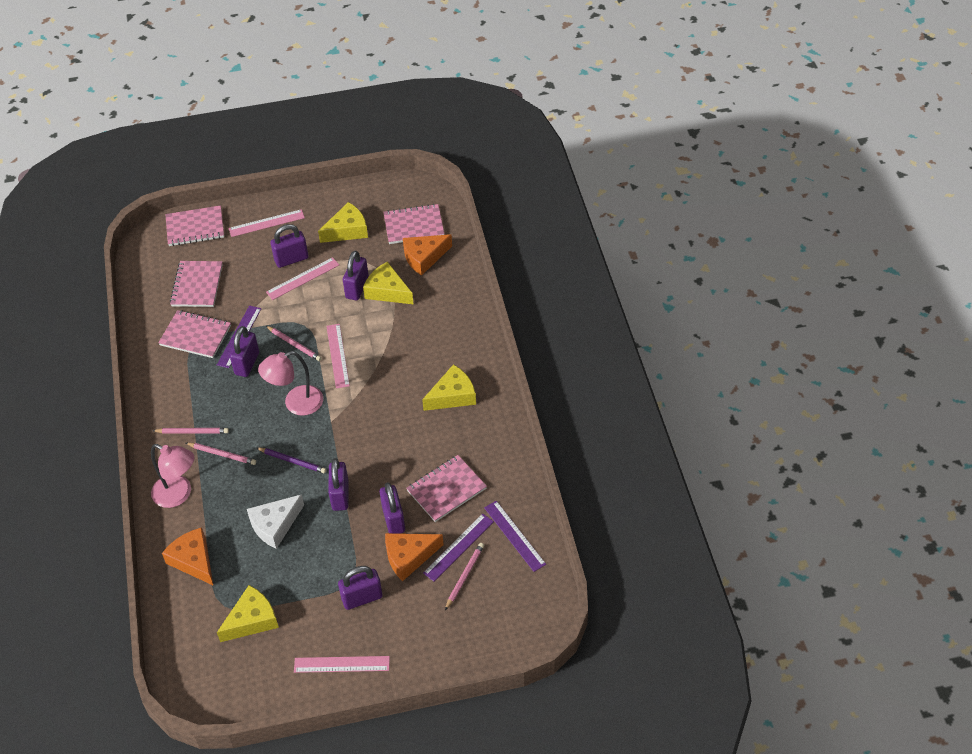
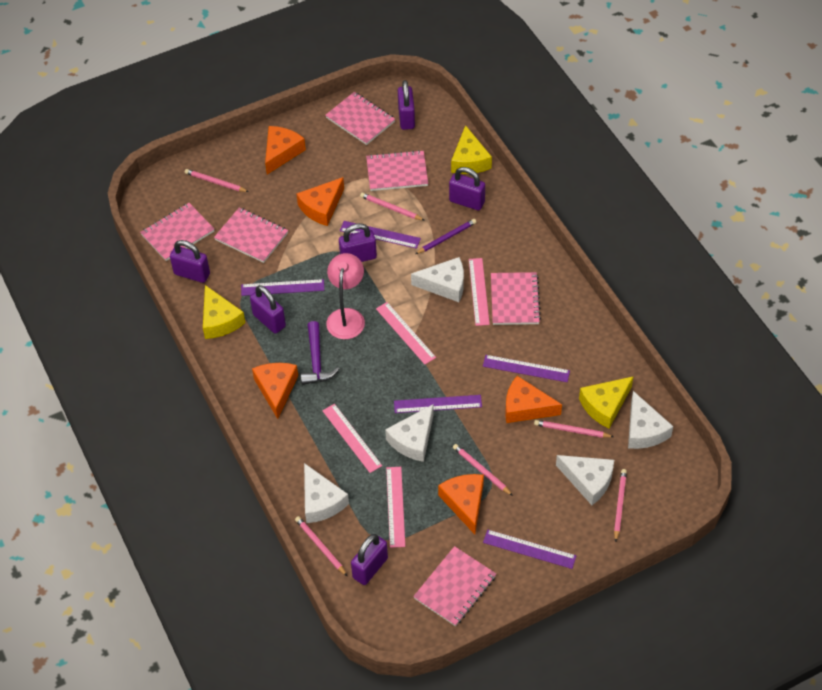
orange cheese: [162,527,214,586] [385,533,444,581] [403,234,452,276] = 3 -> [252,363,298,419] [265,126,306,174] [296,177,344,226] [438,474,484,534] [505,376,562,423] = 5
pink lamp: [151,444,194,508] [258,351,323,416] = 2 -> [326,253,365,339] = 1
pink notebook: [158,310,231,358] [165,205,224,246] [170,261,223,307] [383,204,444,244] [406,455,487,522] = 5 -> [140,203,214,261] [214,207,288,263] [325,92,395,145] [366,150,428,191] [413,546,496,626] [491,272,541,325] = 6
pink pencil: [153,428,229,434] [186,443,256,465] [266,326,322,361] [445,543,484,610] = 4 -> [185,169,249,192] [295,516,347,576] [360,193,424,220] [453,444,513,496] [534,420,614,438] [614,469,627,542] = 6
purple hammer: none = 0 -> [301,321,339,385] = 1
purple ruler: [217,306,261,368] [423,514,494,581] [484,501,546,572] = 3 -> [241,279,324,296] [340,221,421,249] [394,395,482,413] [483,355,570,382] [483,530,576,569] = 5
white cheese: [247,494,304,549] = 1 -> [304,463,349,523] [385,405,434,462] [411,257,464,302] [556,455,614,505] [628,391,673,449] = 5
yellow cheese: [217,585,279,642] [318,202,368,243] [363,262,413,304] [422,364,476,411] = 4 -> [203,285,245,339] [451,125,492,174] [579,376,634,428] = 3

